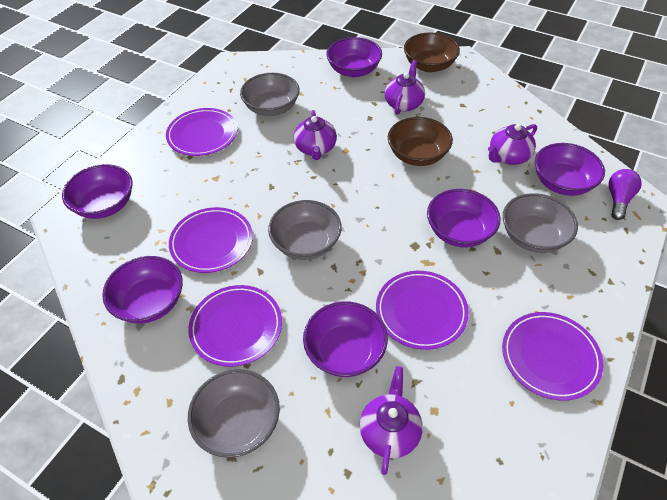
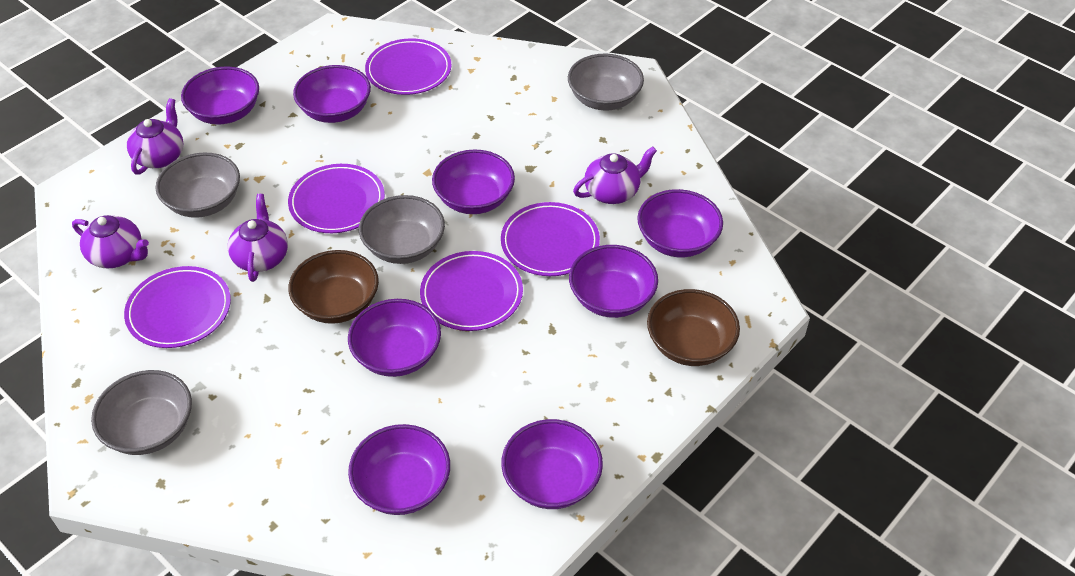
purple bowl: [62,164,133,219] [102,256,183,324] [303,301,388,377] [326,37,382,77] [427,189,501,247] [535,143,605,196] = 6 -> [181,67,259,124] [293,65,371,123] [348,299,441,377] [348,424,450,515] [432,149,515,214] [501,419,603,509] [569,245,658,318] [637,189,723,257] = 8
purple light bulb: [608,169,642,220] = 1 -> none = 0

